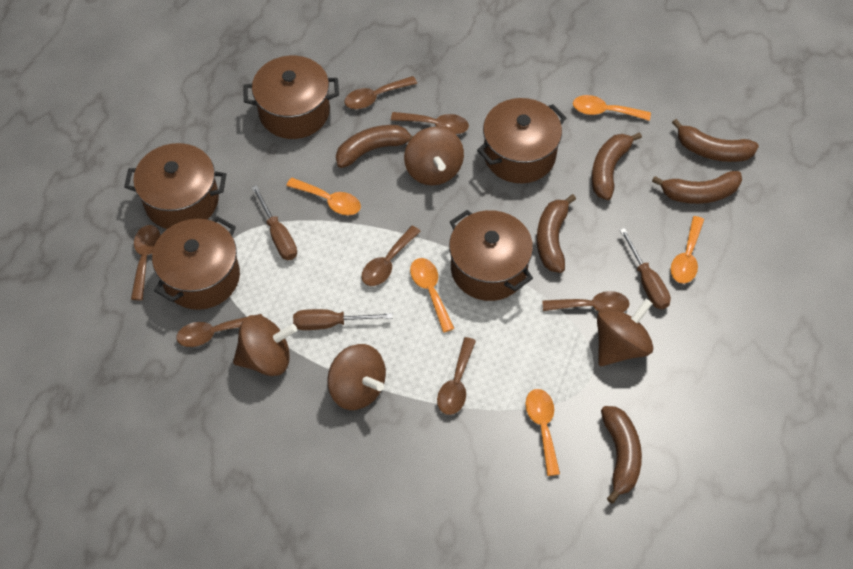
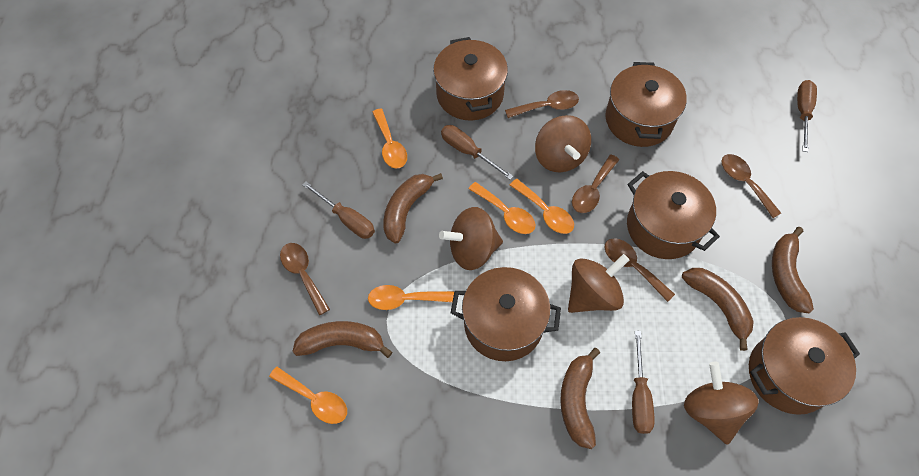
brown banana: [336,125,413,168] [537,194,576,273] [591,132,642,200] [601,406,642,504] [652,171,742,204] [672,119,759,162] = 6 -> [292,321,392,358] [383,173,443,243] [560,348,600,449] [682,268,754,351] [772,227,814,313] = 5
brown screwdriver: [252,185,297,260] [293,309,392,330] [620,228,671,309] = 3 -> [302,181,375,239] [441,125,513,180] [632,331,655,434] [797,80,817,152] = 4
brown spoon: [131,225,160,300] [176,314,262,347] [344,76,417,109] [362,226,421,286] [391,112,469,134] [437,337,476,415] [542,291,629,312] = 7 -> [280,243,330,315] [505,90,579,118] [572,155,619,213] [605,238,675,302] [722,154,781,218] = 5

